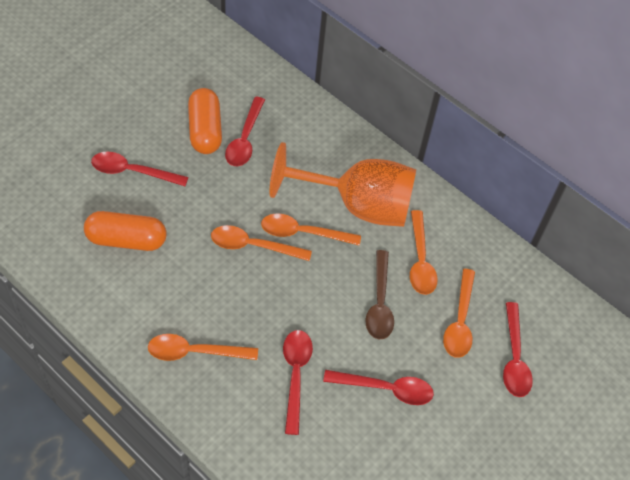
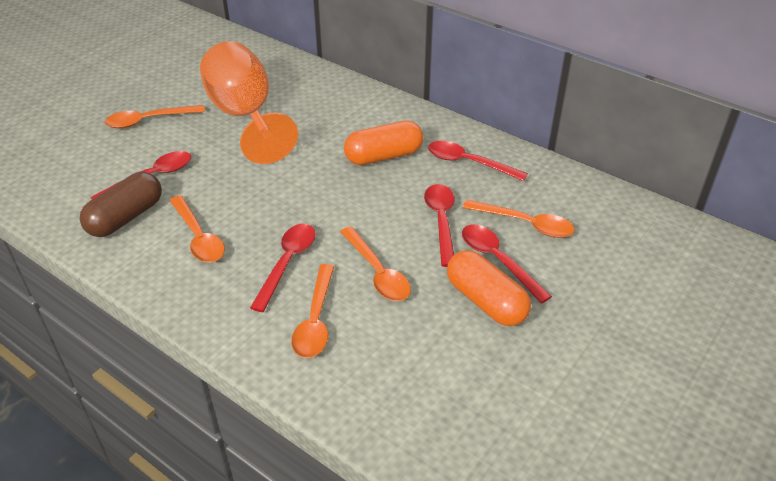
brown capsule: none = 0 -> [80,172,162,237] = 1
brown spoon: [365,250,394,339] = 1 -> none = 0

